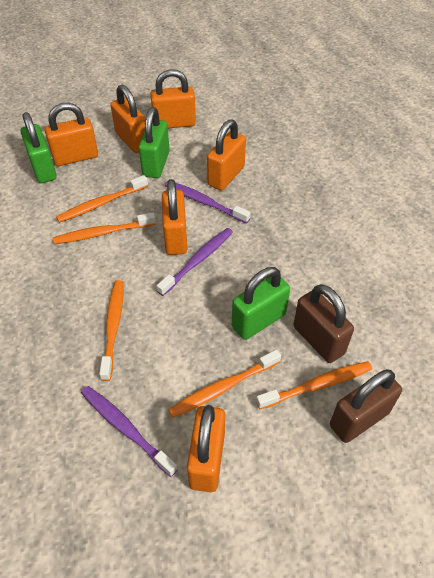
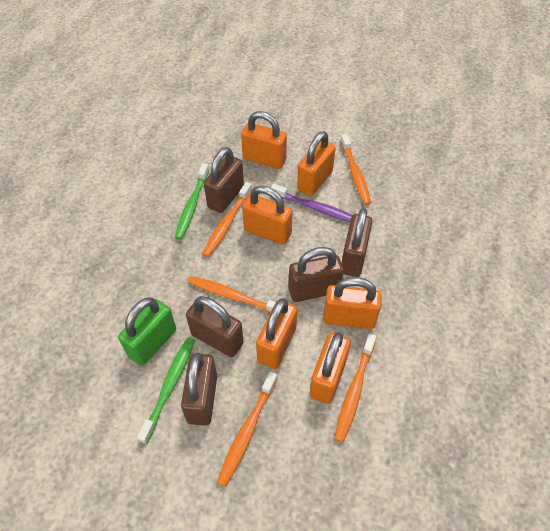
brown padlock: [293,284,354,363] [330,369,402,443] = 2 -> [181,353,217,426] [186,296,244,357] [204,147,244,213] [288,247,344,302] [342,208,373,277] = 5
green padlock: [20,112,57,183] [139,107,170,178] [232,267,290,340] = 3 -> [118,298,176,366] = 1
green toothbrush: none = 0 -> [137,337,195,444] [175,163,209,240] = 2
purple toothbrush: [81,386,178,477] [157,228,233,296] [165,181,251,224] = 3 -> [271,184,353,222] = 1

